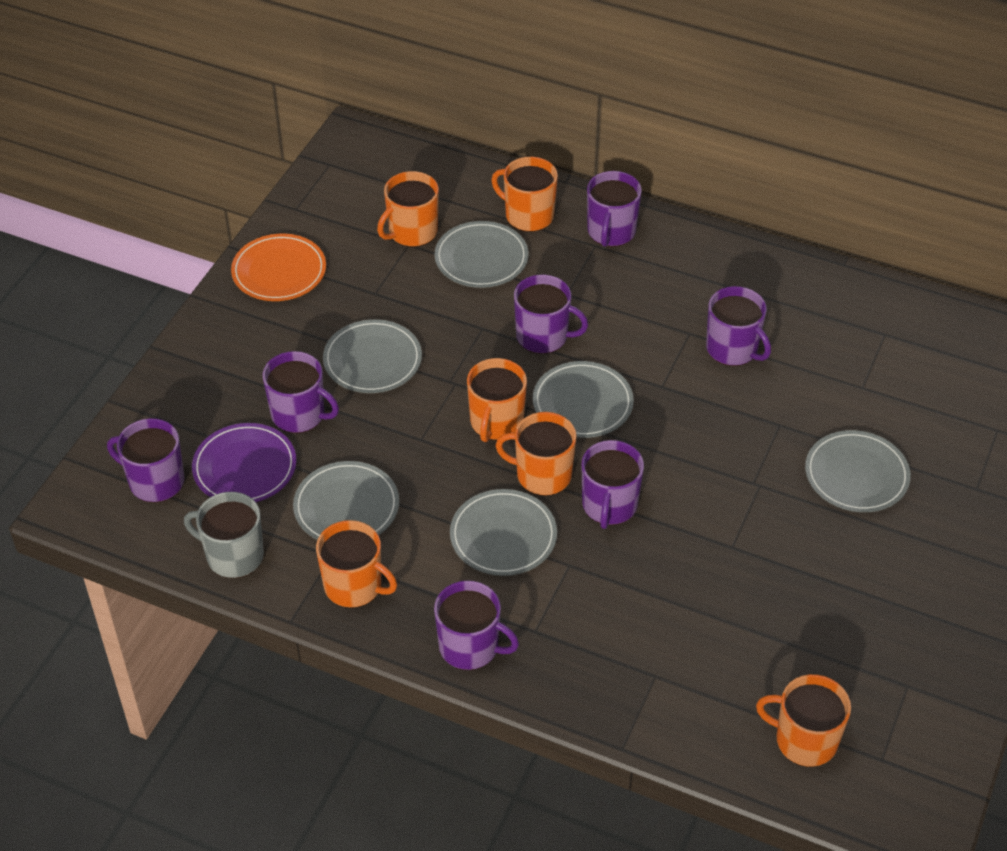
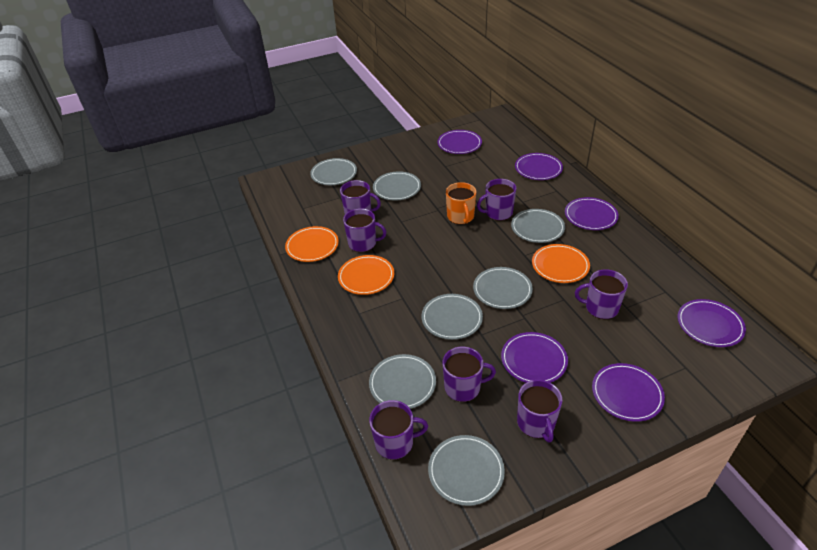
grey mug: [184,492,264,578] = 1 -> none = 0
grey plate: [293,461,399,540] [323,319,422,393] [434,221,529,288] [450,489,557,576] [533,361,634,438] [805,430,911,512] = 6 -> [310,158,357,185] [369,354,436,409] [373,171,421,200] [421,294,483,340] [428,435,505,506] [473,267,533,309] [511,209,565,243] = 7
orange mug: [316,520,397,608] [377,171,439,247] [467,358,527,442] [491,157,558,232] [496,412,577,496] [756,674,851,767] = 6 -> [446,182,476,225] = 1
orange plate: [231,234,326,301] = 1 -> [285,226,339,262] [338,255,394,295] [532,244,590,283] = 3
purple plate: [192,423,297,502] = 1 -> [437,130,482,154] [501,332,568,383] [515,153,563,180] [565,197,619,230] [592,363,665,422] [677,299,746,347] = 6

